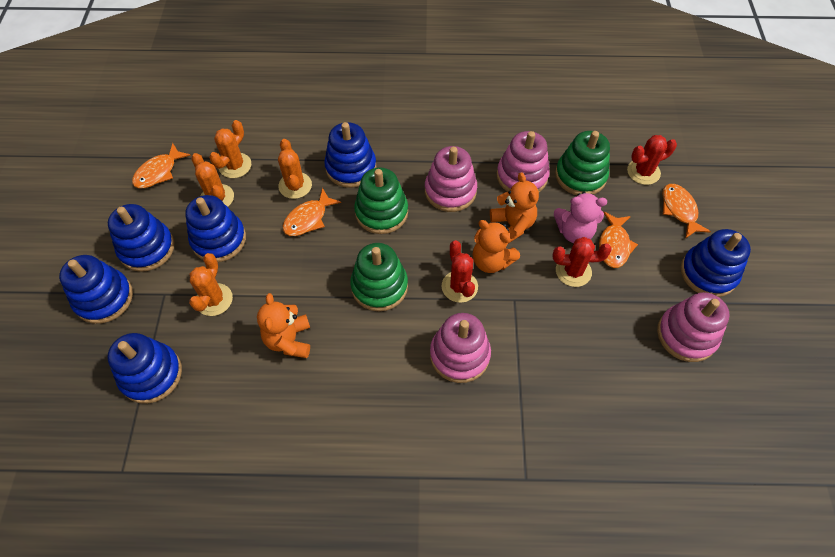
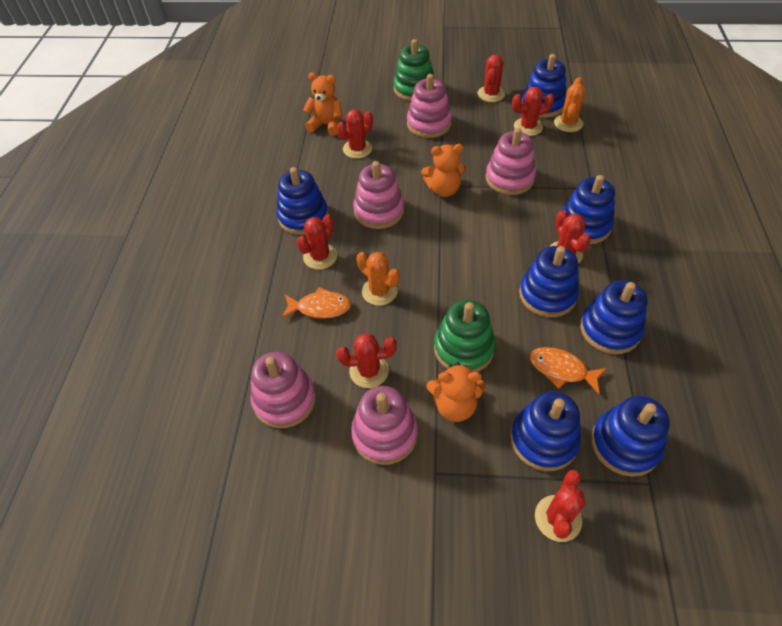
blue stacking toy: [59,255,133,324] [107,333,182,404] [108,204,175,272] [185,195,246,262] [324,122,377,188] [681,229,751,297] = 6 -> [277,167,328,235] [510,391,581,471] [519,246,579,317] [521,54,567,118] [561,175,615,244] [580,280,648,354] [591,396,670,477] = 7
green stacking toy: [350,243,408,311] [354,167,408,234] [555,131,610,195] = 3 -> [393,39,435,101] [434,300,495,372] = 2
orange cactus: [189,253,233,316] [191,153,234,207] [209,120,251,178] [278,139,312,199] = 4 -> [357,252,400,306] [554,77,586,132] = 2
orange fish: [132,143,191,188] [283,188,341,236] [599,212,638,268] [662,184,711,239] = 4 -> [281,287,351,319] [530,347,607,394] = 2
pink stacking toy: [425,146,477,212] [430,313,491,383] [497,131,550,192] [657,292,730,362] = 4 -> [251,352,316,428] [351,386,418,465] [353,161,404,229] [407,74,452,138] [486,128,536,195] = 5
pink teddy bear: [554,192,607,243] = 1 -> none = 0
red cactus: [441,240,478,303] [553,237,612,287] [627,135,677,185] = 3 -> [297,214,337,270] [336,333,397,388] [337,109,373,159] [478,55,505,102] [512,87,554,136] [535,470,585,542] [549,210,591,264] = 7

